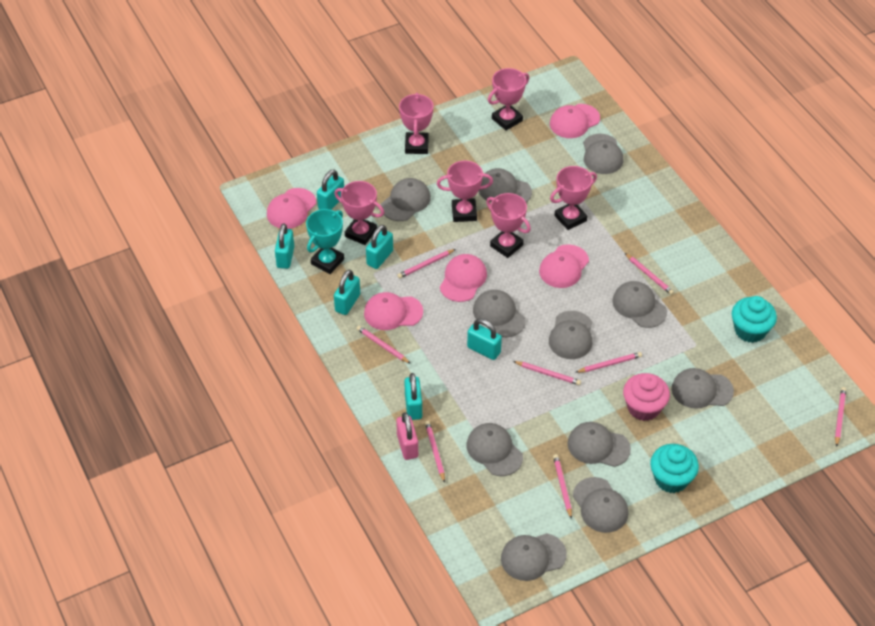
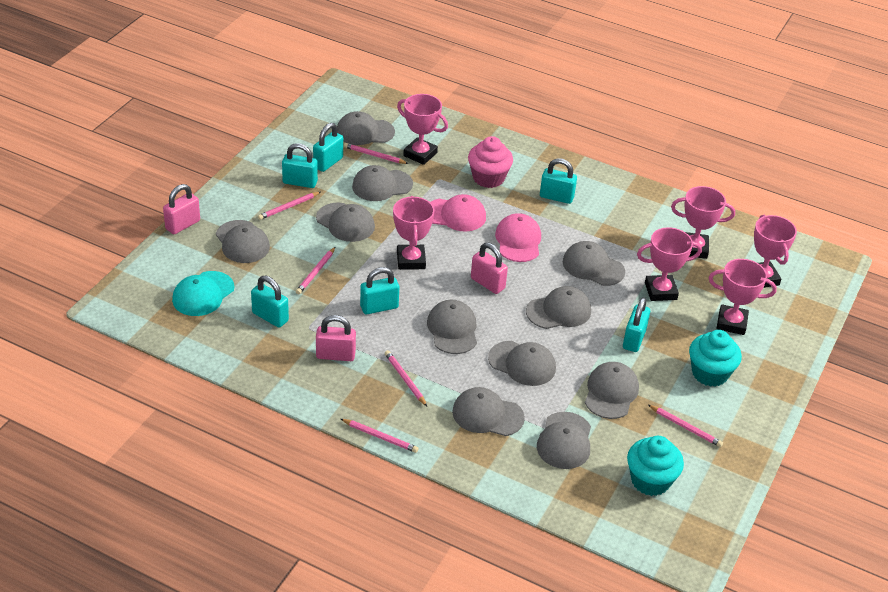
pink cap: [267,188,316,229] [364,292,423,330] [440,254,487,302] [539,244,589,288] [550,104,600,138] = 5 -> [430,194,486,232] [495,213,541,262] = 2
pink padlock: [396,412,418,460] = 1 -> [163,184,200,234] [316,315,356,361] [471,243,508,294] = 3
pink pencil: [356,326,411,364] [397,249,455,279] [425,421,445,483] [513,361,581,385] [553,454,572,519] [575,352,642,373] [625,253,674,295] [835,387,846,447] = 8 -> [258,192,320,220] [296,247,335,294] [341,419,418,453] [344,143,409,164] [385,350,427,406] [648,405,723,447] = 6
turquoise cap: none = 0 -> [172,271,234,316] = 1
turquoise trophy: [306,209,344,274] = 1 -> none = 0

